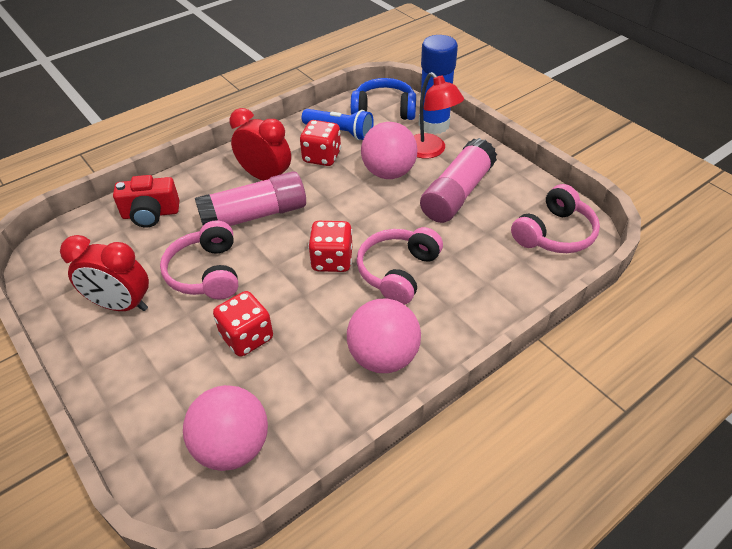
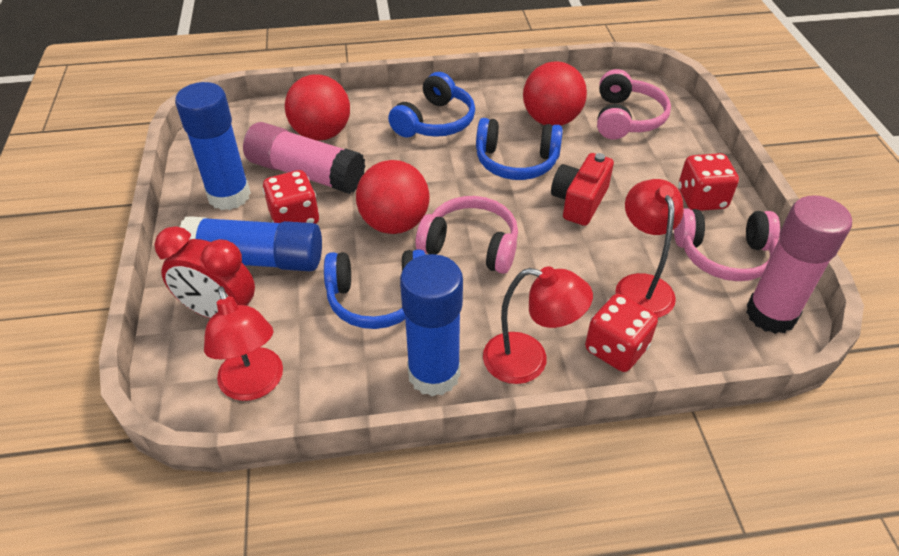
blue flashlight: [302,109,374,140] = 1 -> none = 0
blue glue stick: [419,35,458,134] = 1 -> [175,82,251,210] [179,216,322,271] [400,254,463,397] = 3
blue headphones: [351,78,416,120] = 1 -> [324,249,426,329] [388,72,475,137] [476,118,563,180] = 3
pink ball: [183,385,268,471] [347,298,421,373] [361,122,417,179] = 3 -> none = 0
red ball: none = 0 -> [285,74,350,141] [356,160,429,234] [523,62,587,126] = 3
red clock: [60,235,149,311] [230,108,291,181] = 2 -> [154,226,255,319] = 1
red lamp: [414,72,464,159] = 1 -> [204,286,283,401] [483,266,593,384] [615,179,684,318] = 3

